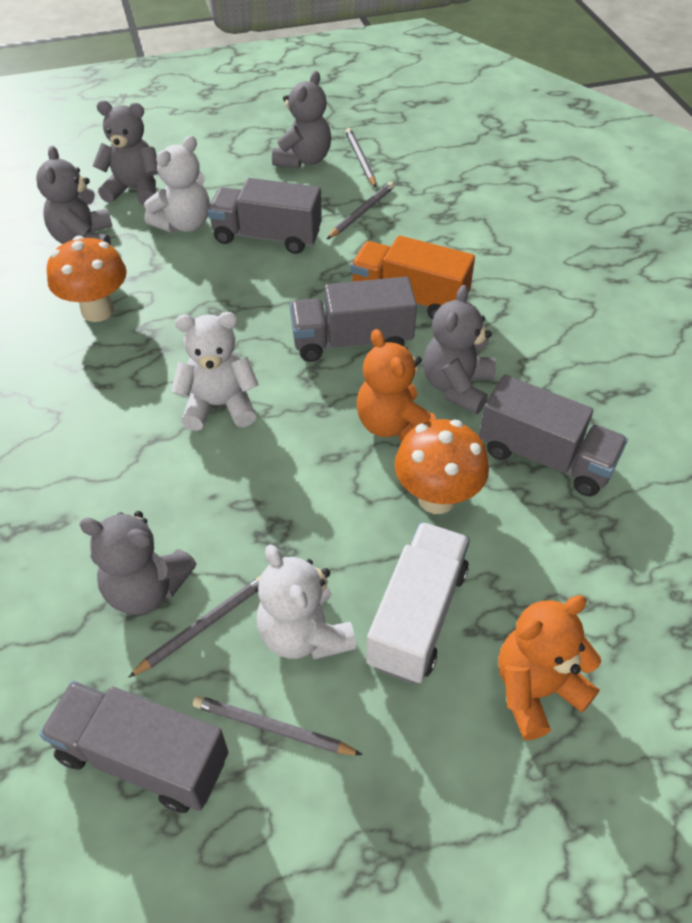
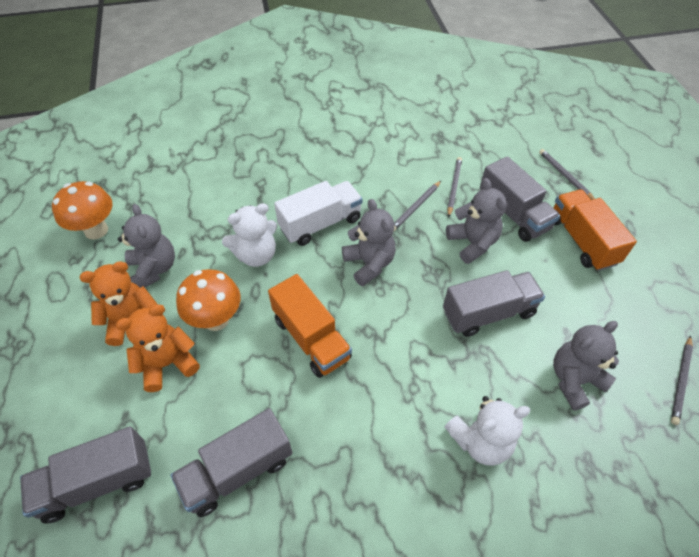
grey teddy bear: [36,146,113,245] [79,511,197,615] [93,100,159,205] [272,71,331,168] [423,285,496,414] = 5 -> [118,204,175,288] [342,199,396,286] [446,178,507,264] [553,321,619,410] = 4
orange truck: [351,235,475,320] = 1 -> [268,274,352,378] [554,189,637,271] = 2
white teddy bear: [144,136,210,233] [171,312,259,431] [257,545,356,660] = 3 -> [222,203,277,267] [444,396,530,466] = 2

